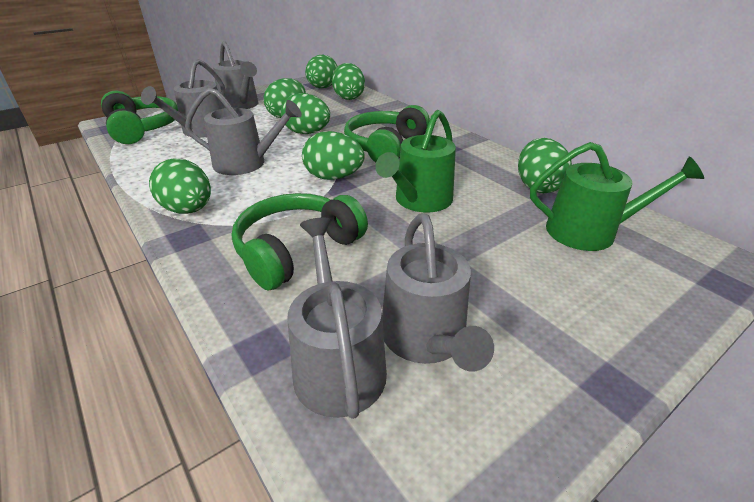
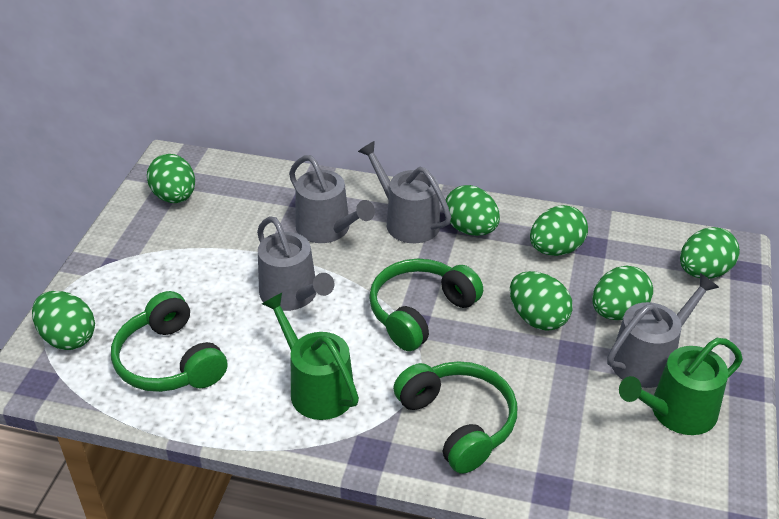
grey watering can: [141,59,225,138] [185,88,302,175] [213,41,258,109] [287,218,387,419] [382,214,494,372] = 5 -> [257,216,334,311] [289,155,375,243] [358,141,451,243] [607,273,719,388] = 4

